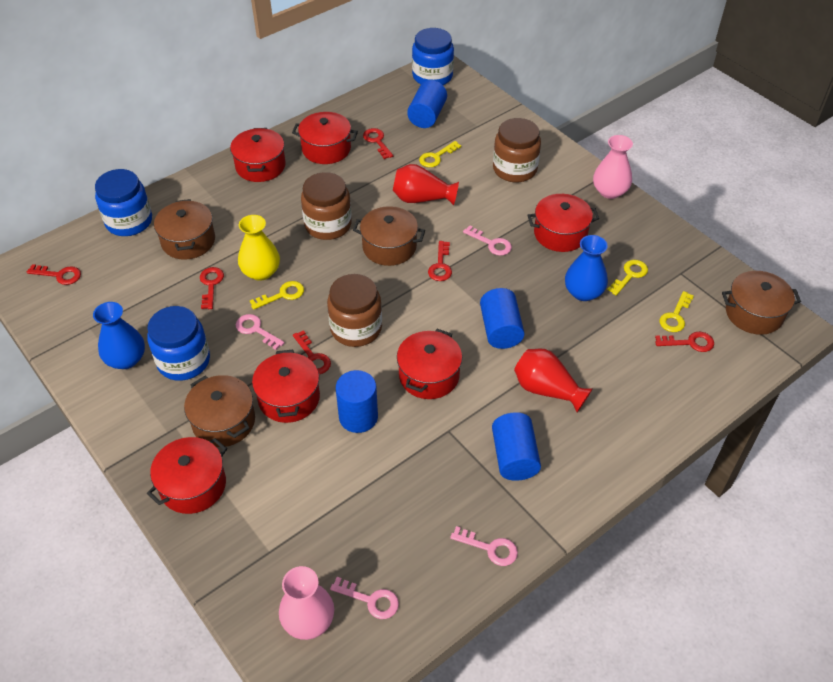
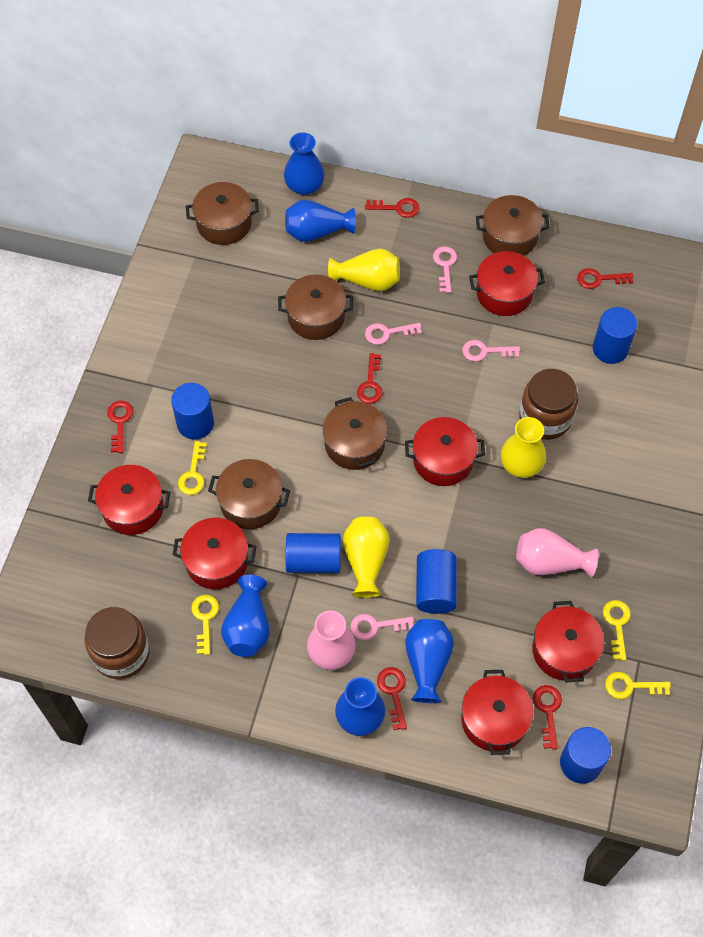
blue cylinder: [336,370,378,433] [407,80,447,128] [480,288,525,349] [492,412,541,481] = 4 -> [171,383,214,440] [286,533,341,573] [416,549,457,614] [560,727,611,784] [593,307,637,364] = 5
blue jar: [95,169,152,236] [147,306,210,381] [412,28,454,85] = 3 -> none = 0
blue vase: [93,302,145,369] [565,235,608,301] = 2 -> [221,575,270,657] [284,133,325,195] [285,200,356,242] [335,677,385,736] [405,619,454,703] = 5
brown jar: [301,172,352,240] [327,274,382,347] [493,118,541,182] = 3 -> [84,607,150,679] [519,369,578,440] = 2
brown pot: [154,199,215,260] [184,375,255,447] [353,206,425,266] [722,271,801,335] = 4 -> [186,182,259,245] [208,459,290,529] [278,274,353,340] [323,397,387,470] [476,195,550,256] = 5
red vase: [393,164,459,205] [514,349,593,412] = 2 -> none = 0
yellow vase: [238,215,280,281] = 1 -> [328,248,400,291] [343,517,390,598] [501,417,546,478] = 3

